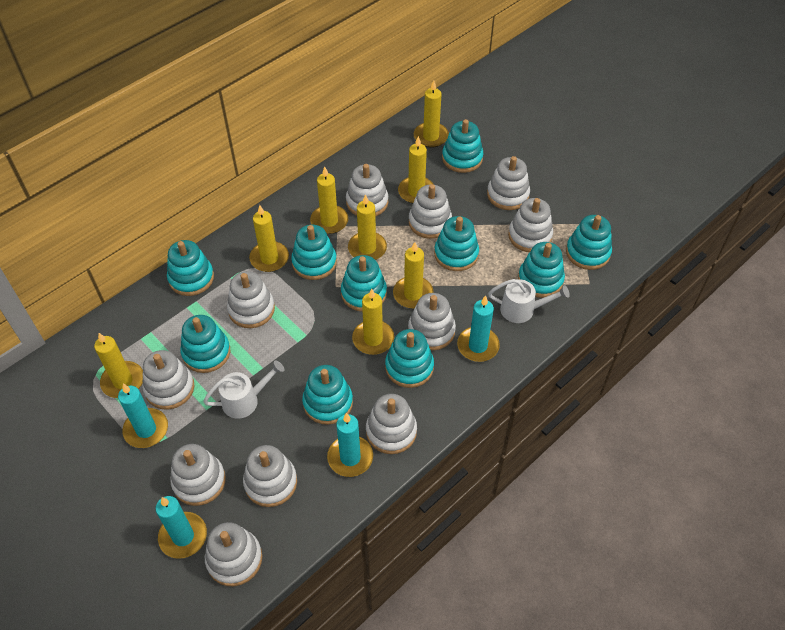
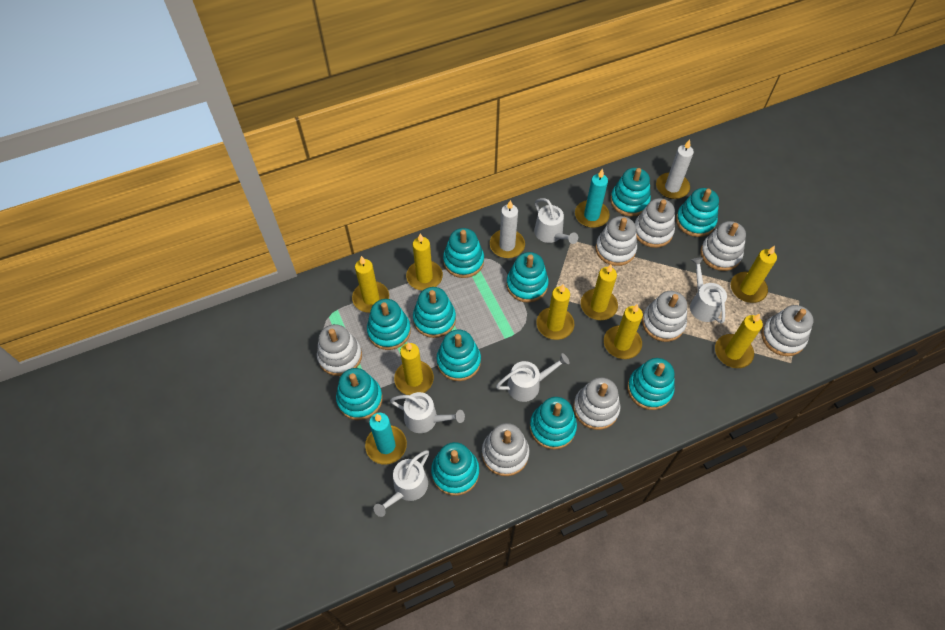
turquoise candle: [118,384,168,448] [155,496,207,559] [327,413,373,477] [457,295,500,362] = 4 -> [365,413,407,464] [575,169,610,228] = 2
turquoise stacking toy: [167,240,214,296] [180,315,230,373] [291,225,337,280] [302,365,353,425] [341,255,387,312] [385,329,434,388] [434,216,479,271] [442,119,483,173] [518,242,565,298] [566,215,612,270] = 10 -> [336,368,383,420] [367,299,411,350] [413,287,456,338] [431,442,479,496] [436,329,481,381] [443,228,484,278] [506,252,549,303] [530,397,577,449] [610,168,651,216] [627,358,675,410] [676,188,719,237] = 11
white candle: none = 0 -> [490,200,525,258] [656,140,694,199] = 2
white stacking toy: [142,350,194,410] [170,444,226,506] [205,522,262,586] [227,271,275,328] [243,445,297,507] [346,164,388,217] [366,394,417,454] [408,293,456,351] [409,184,452,239] [487,156,530,210] [508,198,553,252] = 11 -> [317,324,362,376] [482,423,529,476] [573,377,620,430] [595,216,637,266] [635,198,675,248] [642,291,687,342] [700,221,746,271] [761,305,813,356] = 8
white watering can: [203,361,284,419] [488,279,570,323] = 2 -> [374,450,429,517] [390,392,465,433] [496,353,570,402] [534,198,578,244] [690,257,727,324] = 5

